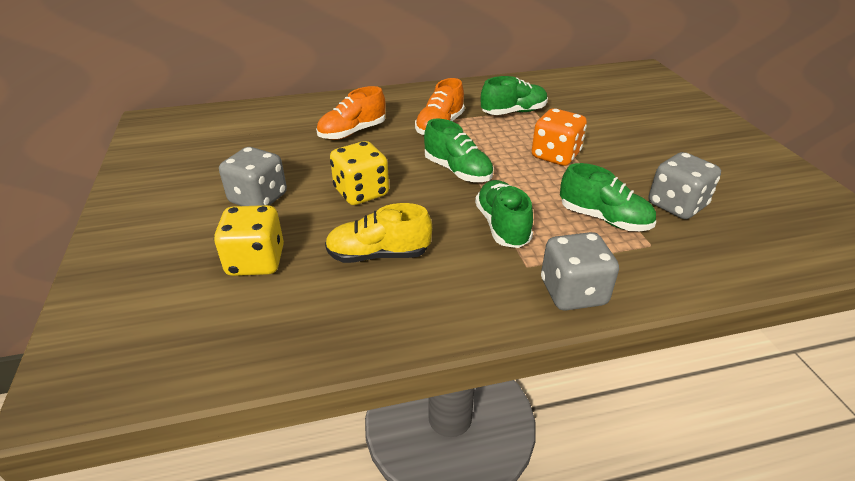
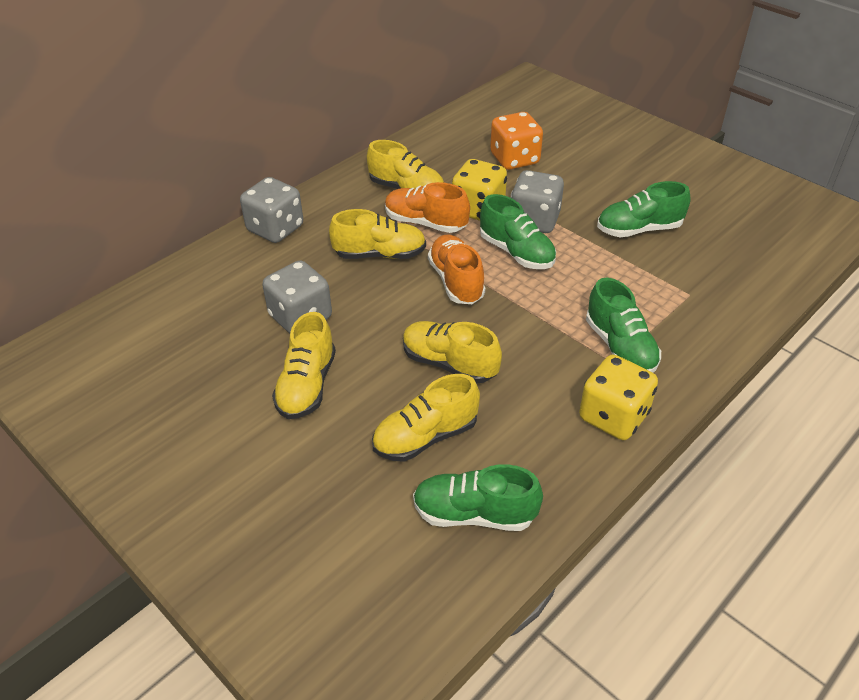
yellow shoe: [325,203,432,263] = 1 -> [272,312,336,419] [329,209,426,259] [367,140,444,189] [372,374,480,462] [403,321,502,383] = 5

